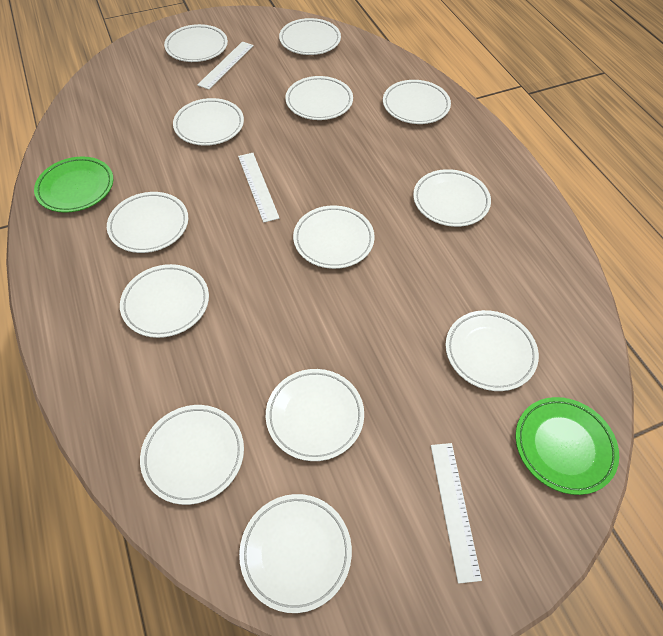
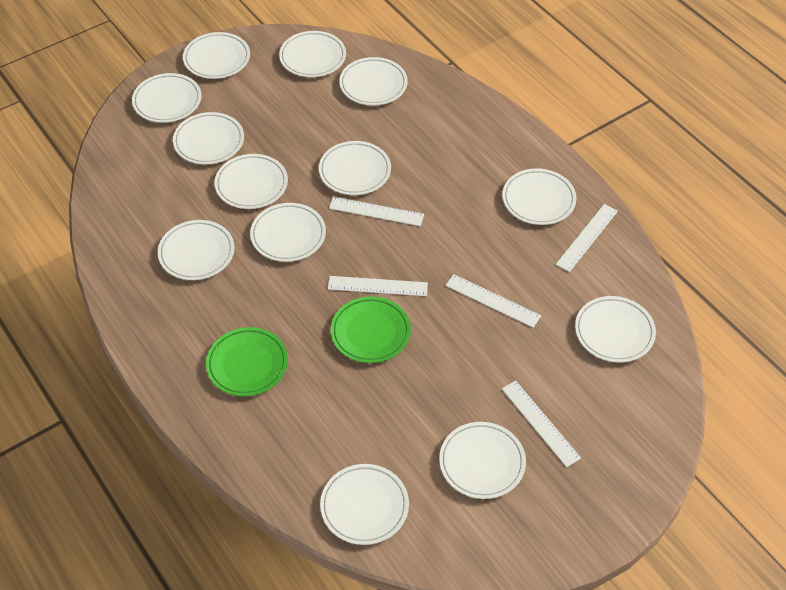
white ruler: [197,41,254,89] [238,153,280,223] [431,443,482,584] = 3 -> [328,276,428,296] [329,197,424,226] [445,274,541,328] [502,381,581,467] [556,204,618,272] = 5

